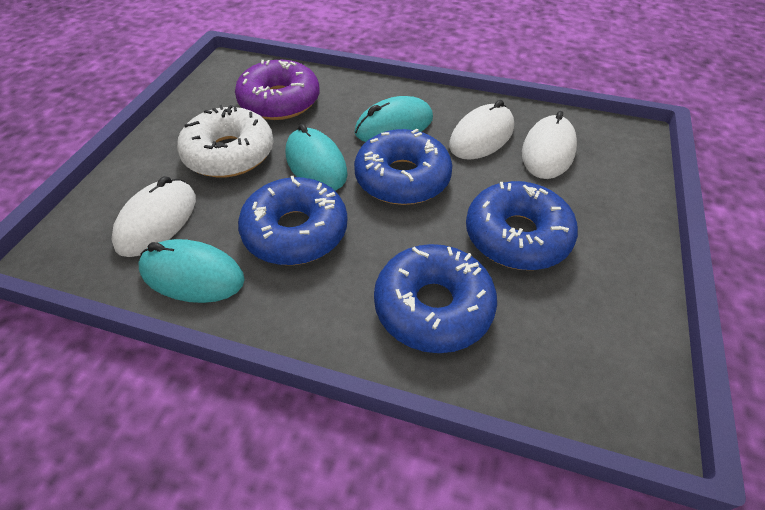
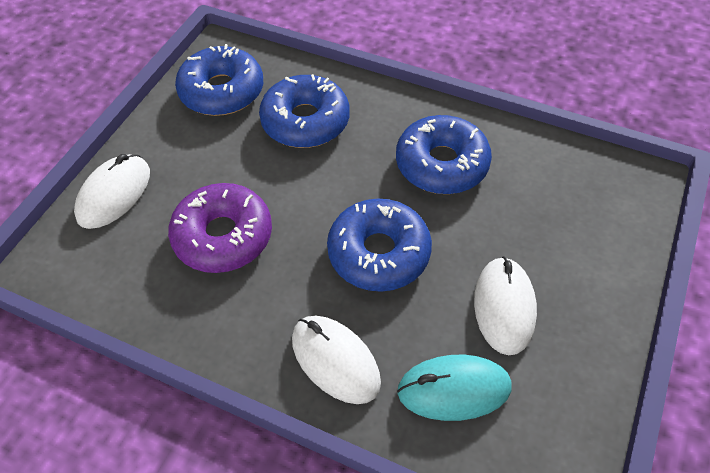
turquoise mouse: [138,239,245,303] [286,124,348,191] [355,96,433,142] = 3 -> [397,355,511,421] = 1
white donut: [177,105,274,177] = 1 -> none = 0

